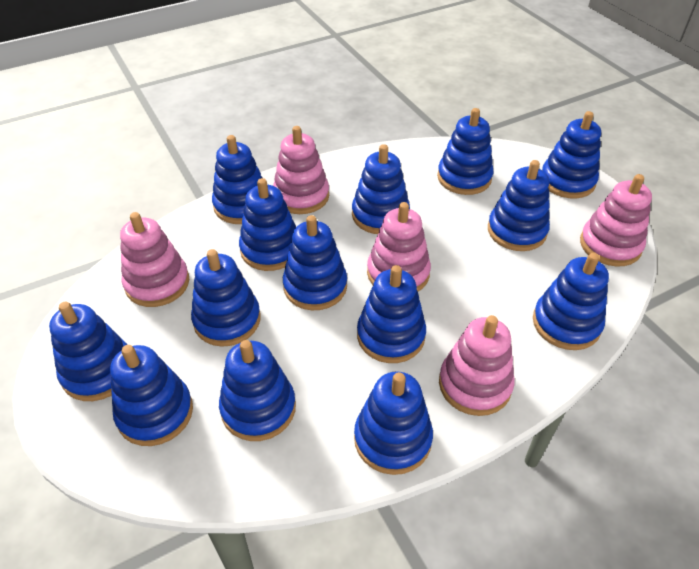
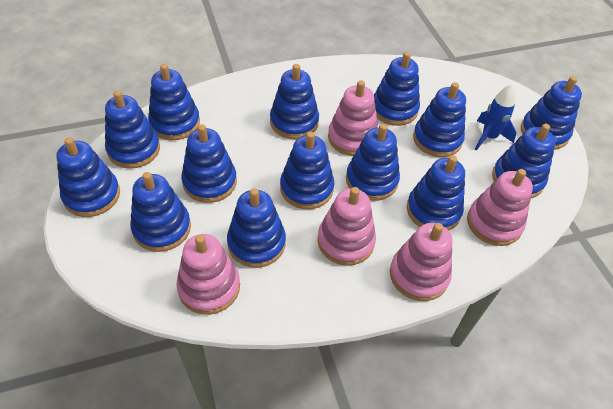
blue rocket: none = 0 -> [475,84,517,151] = 1

